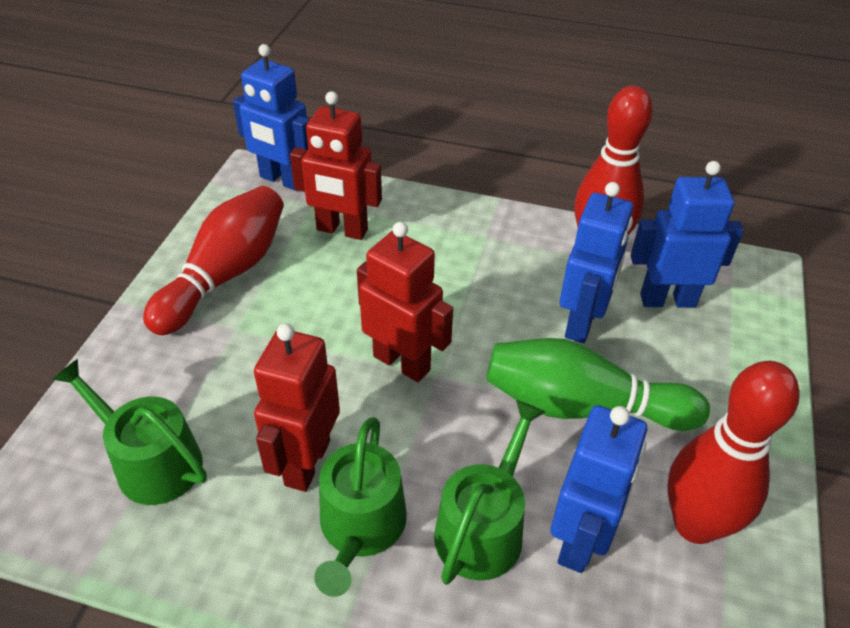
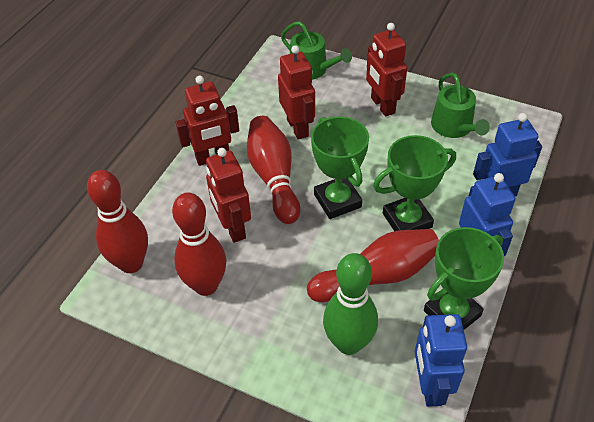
blue robot: [233,44,309,191] [551,405,647,573] [560,182,633,343] [631,161,744,308] = 4 -> [415,314,467,407] [459,173,516,256] [473,113,542,196] = 3
green trophy: none = 0 -> [311,116,369,219] [373,135,456,231] [424,227,504,330] = 3
green watering can: [52,359,207,505] [314,417,407,597] [434,400,545,585] = 3 -> [281,21,352,80] [431,73,490,138] = 2
red bowling pin: [143,186,284,335] [575,85,653,236] [668,361,800,544] = 3 -> [87,170,148,273] [172,192,226,296] [247,116,300,224] [307,229,439,302] = 4
red robot: [254,323,340,492] [290,91,382,240] [357,222,453,382] = 3 -> [176,76,239,166] [206,148,251,243] [278,45,315,140] [366,23,407,117] = 4

